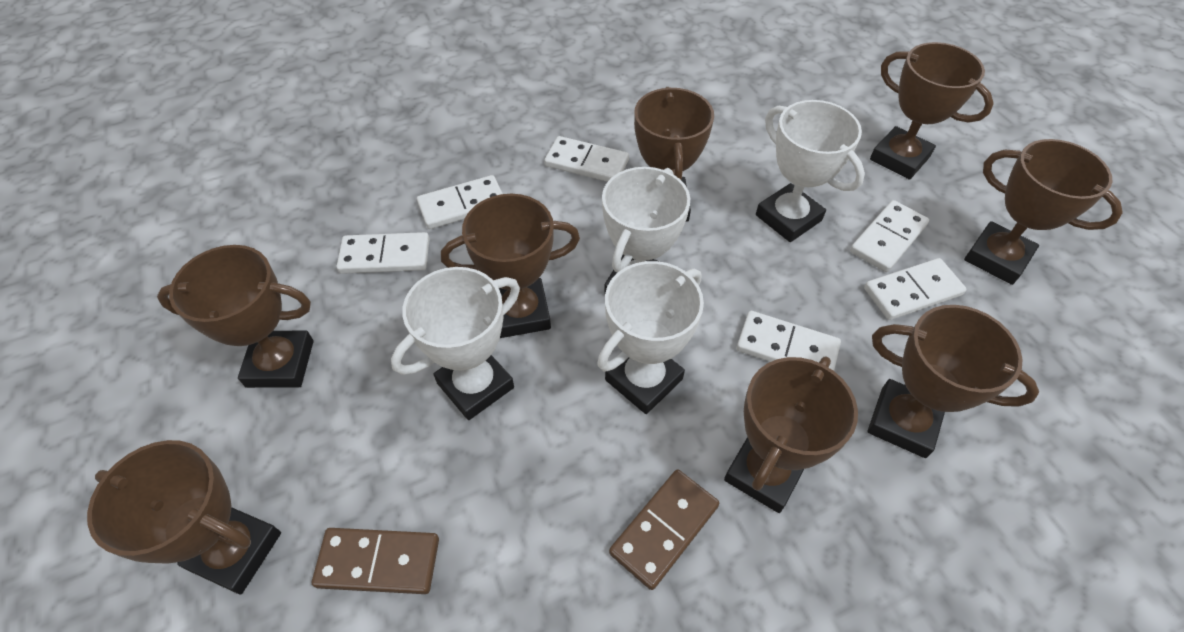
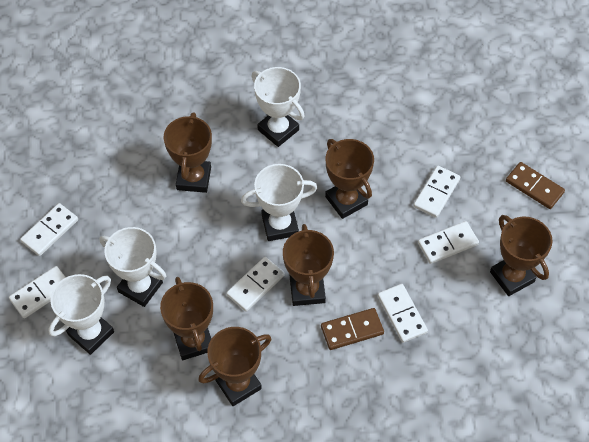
brown trophy: [87,440,281,595] [157,245,314,388] [441,194,580,338] [634,87,714,222] [724,356,858,513] [867,305,1039,458] [870,42,994,180] [964,139,1123,285] = 8 -> [160,277,213,360] [163,112,212,193] [198,327,272,406] [283,224,334,306] [325,139,374,219] [490,215,553,296] = 6

